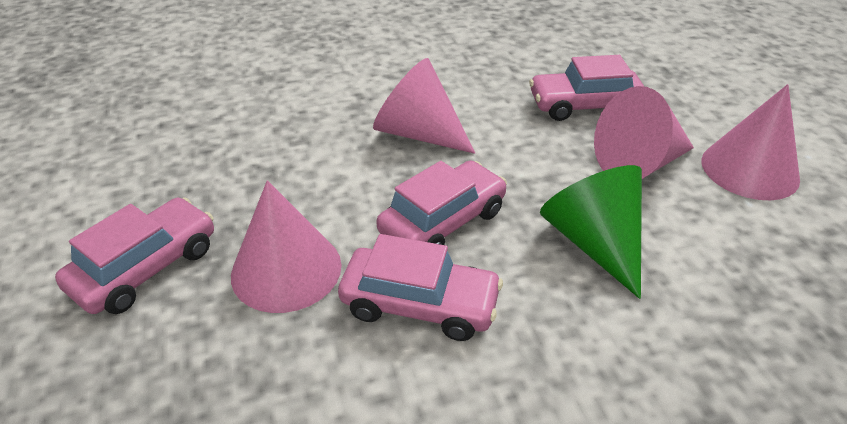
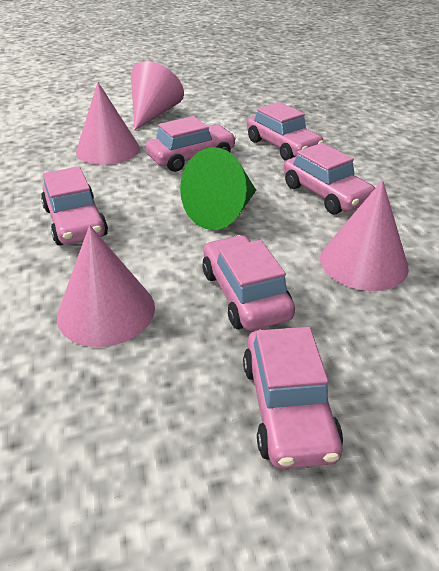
pink car: [55,197,214,314] [338,234,503,341] [376,160,507,245] [529,55,645,121] = 4 -> [41,167,108,246] [146,116,236,172] [202,235,295,331] [243,327,343,469] [247,102,324,161] [283,143,375,214] = 6

